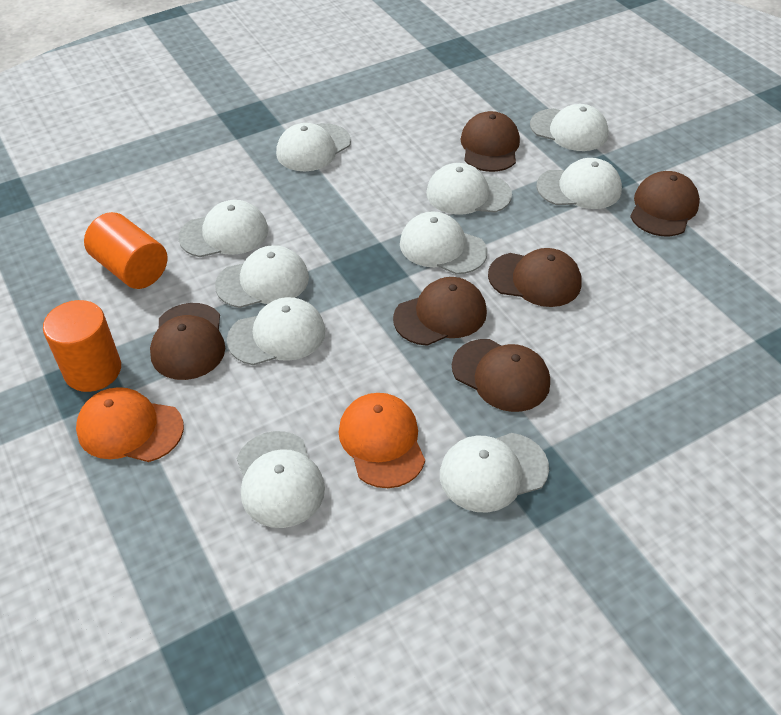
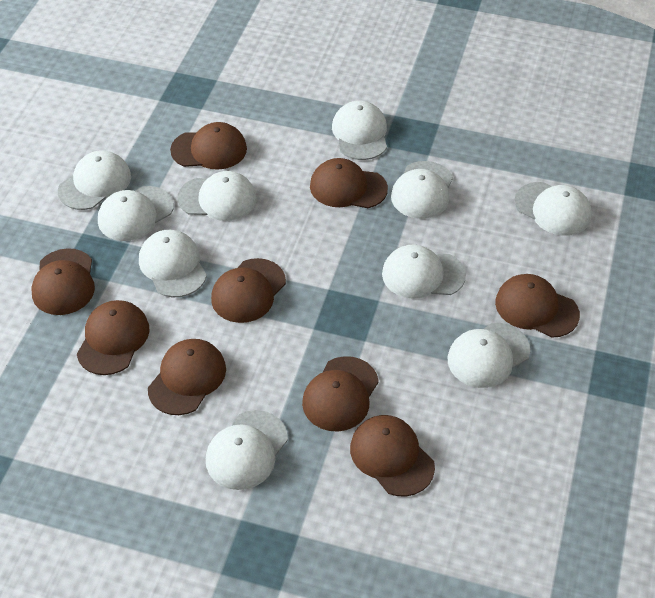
brown cap: [150,303,225,380] [393,277,487,346] [452,339,550,412] [460,111,520,172] [488,248,582,307] [630,171,700,236] = 6 -> [31,248,95,315] [77,300,150,375] [148,339,226,415] [170,122,247,170] [211,258,286,323] [302,356,379,432] [310,158,388,208] [350,415,435,496] [495,274,580,338] = 9
orange cap: [76,387,184,462] [338,393,425,488] = 2 -> none = 0
orange cylinder: [43,300,121,392] [84,212,167,289] = 2 -> none = 0

